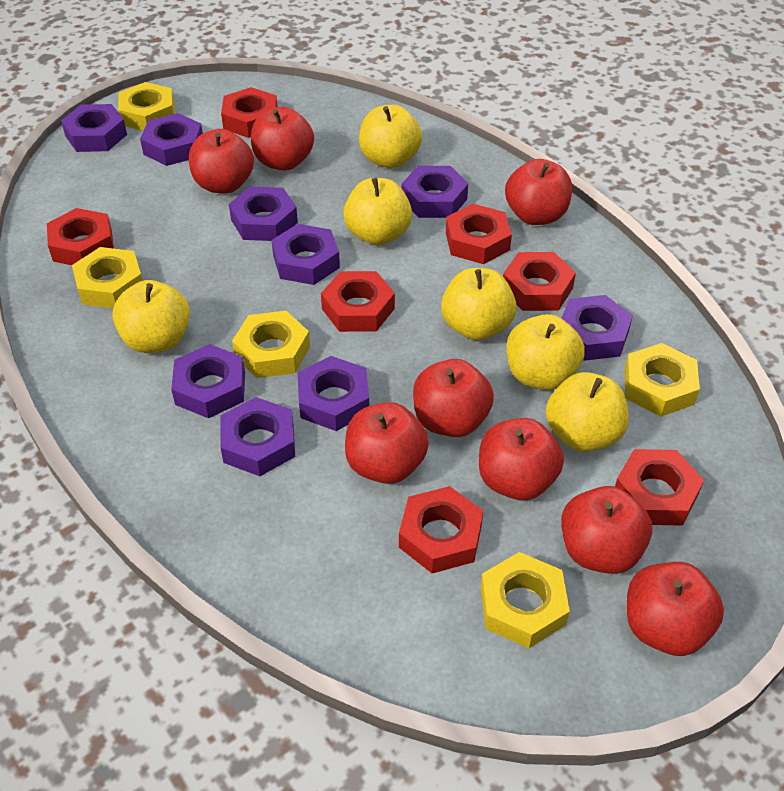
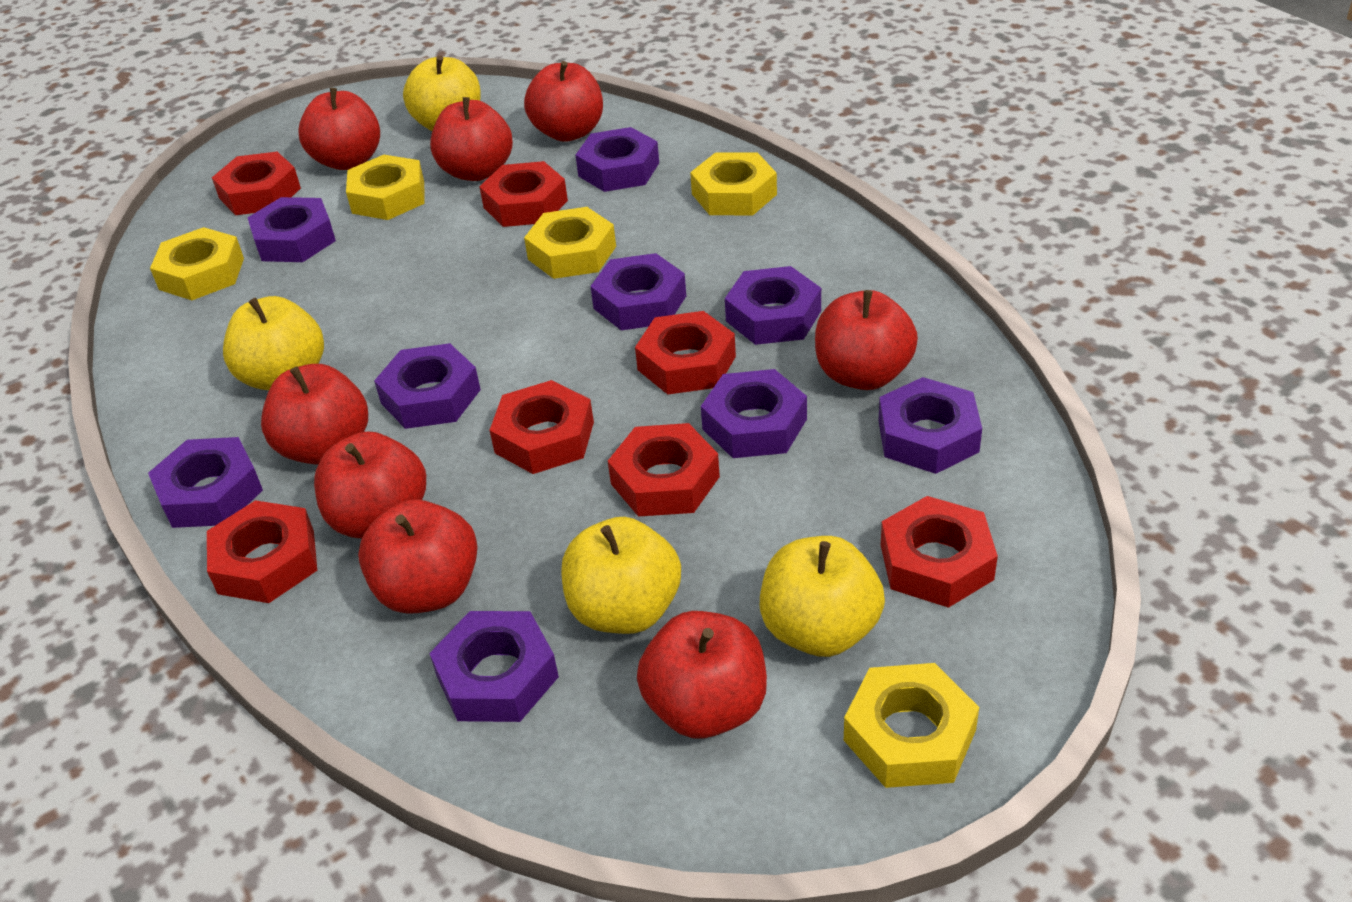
yellow apple: [112,280,190,353] [343,178,412,245] [359,105,422,168] [441,268,516,340] [507,314,585,390] [546,372,629,452] = 6 -> [223,296,324,390] [403,55,481,131] [561,517,681,634] [760,536,885,657] = 4

